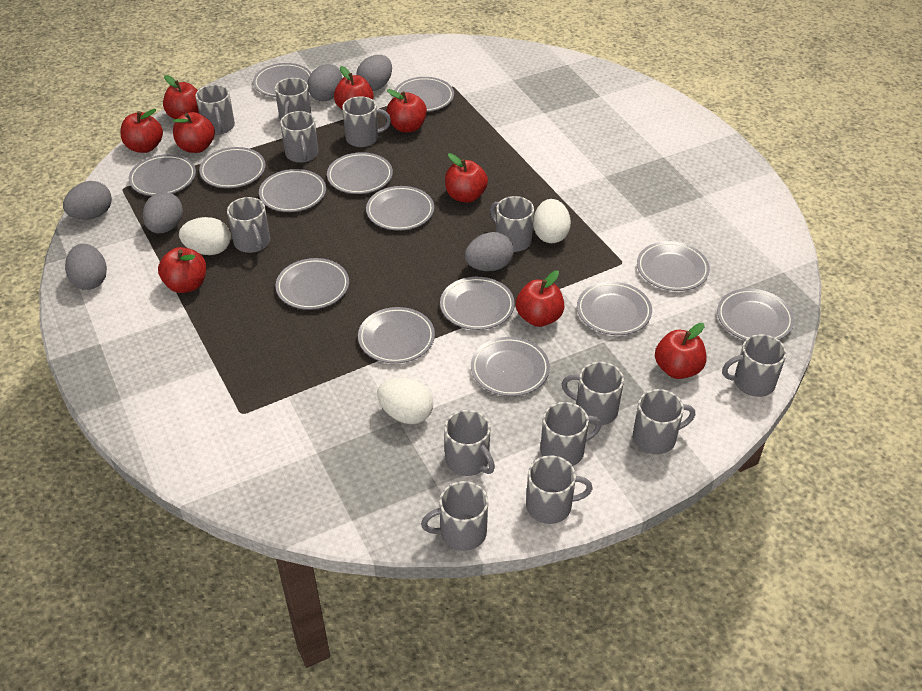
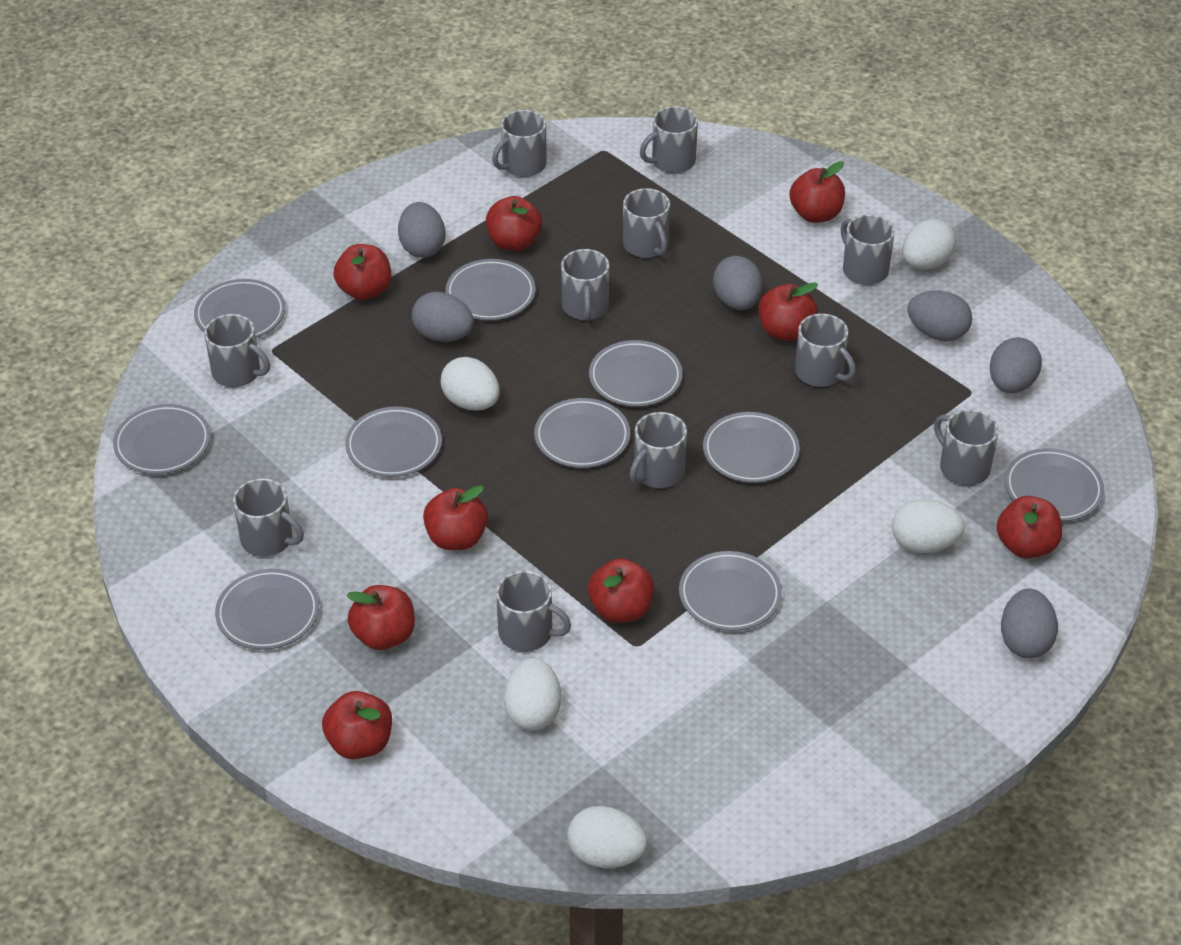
grey mug: [195,85,235,135] [227,197,270,253] [275,78,311,121] [280,111,318,163] [342,96,391,147] [421,481,488,551] [444,410,495,476] [490,196,534,252] [526,455,593,524] [541,402,602,466] [562,362,624,425] [633,389,695,454] [722,334,787,397] = 13 -> [204,314,270,387] [233,478,304,557] [492,110,547,177] [496,571,571,652] [561,249,609,321] [623,188,670,258] [630,412,687,488] [640,106,698,173] [795,314,856,387] [841,214,895,285] [934,409,999,486] = 11
grey plate: [129,154,196,196] [199,147,266,188] [253,63,311,97] [259,169,326,212] [276,258,349,310] [327,152,393,194] [358,307,435,364] [366,186,434,231] [395,77,454,112] [440,277,515,330] [471,337,550,396] [577,281,652,335] [637,241,710,291] [717,288,794,340] = 14 -> [113,404,211,474] [194,279,286,338] [215,569,319,650] [345,406,442,477] [446,259,536,320] [534,398,630,468] [589,340,683,407] [679,551,782,631] [703,412,800,483] [1005,448,1104,521] = 10
white egg: [179,217,231,255] [377,378,433,424] [533,199,571,243] = 3 -> [440,357,500,411] [504,658,561,730] [567,806,647,868] [892,499,965,553] [902,219,956,269] = 5

